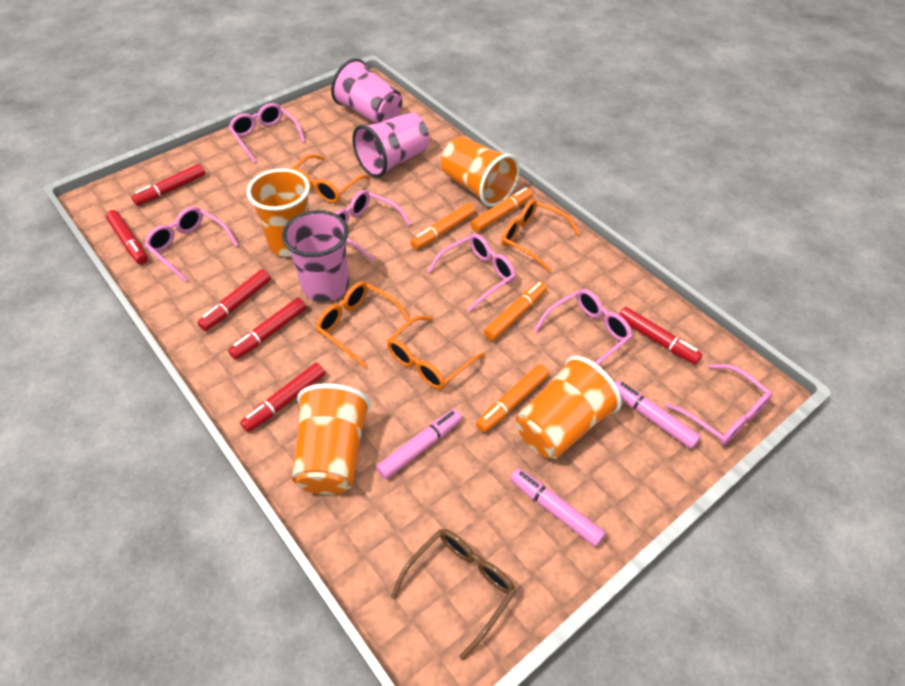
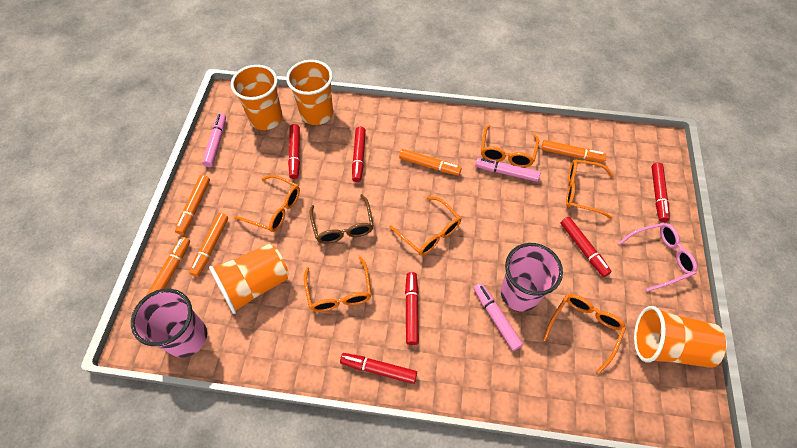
orange glasses: [291,154,370,203] [316,282,410,368] [387,316,485,390] [502,199,580,272] = 4 -> [234,175,300,232] [304,256,372,312] [389,196,461,256] [481,125,539,167] [543,294,626,374] [566,159,614,219] = 6
orange marker: [411,203,475,250] [470,188,533,232] [476,364,549,433] [484,281,547,341] = 4 -> [146,237,190,296] [175,175,210,235] [189,213,228,277] [399,149,462,176] [541,140,606,162] = 5
pink cup: [282,210,349,302] [331,58,403,123] [352,112,429,178] = 3 -> [131,289,207,358] [501,243,563,312] = 2
pink glasses: [144,207,238,282] [229,103,305,163] [335,190,411,261] [427,234,516,312] [534,289,633,365] [665,364,773,445] = 6 -> [618,223,697,292] = 1

